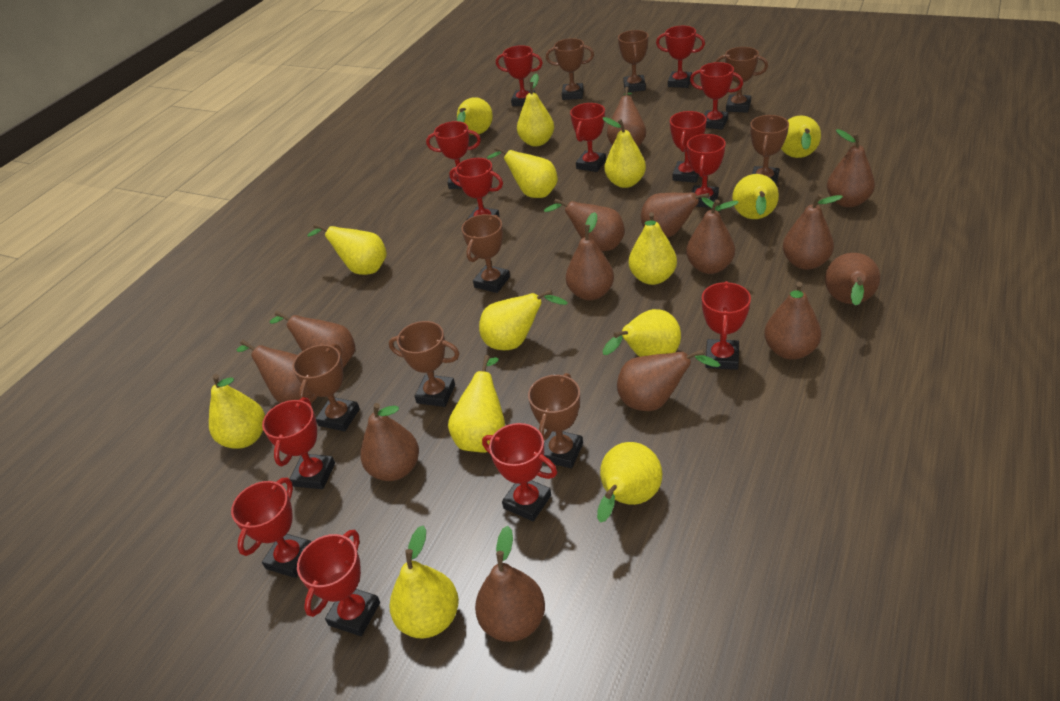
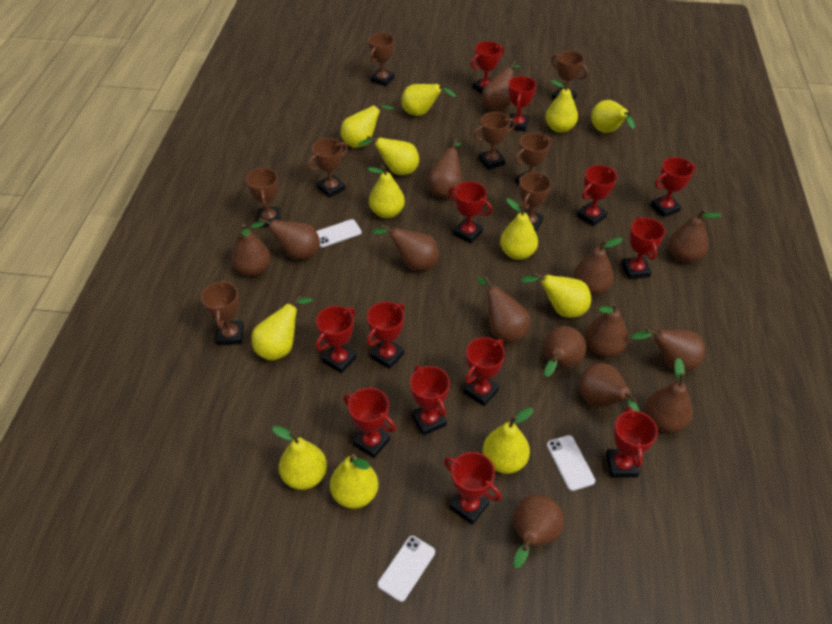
white phone: none = 0 -> [316,219,362,247] [378,536,435,602] [547,435,595,491] = 3
yellow pear: [209,374,265,449] [308,224,387,275] [389,526,459,638] [448,355,505,453] [457,97,493,135] [479,289,568,350] [487,147,558,198] [517,73,554,147] [597,442,662,523] [603,117,646,188] [603,309,681,357] [629,212,677,285] [732,174,779,219] [781,116,821,158] = 14 -> [252,295,312,361] [272,426,327,490] [330,454,378,509] [341,101,394,148] [358,136,419,175] [368,165,405,218] [401,84,456,116] [483,407,533,474] [500,198,538,260] [521,272,591,318] [545,80,578,133] [591,100,635,133] = 12

